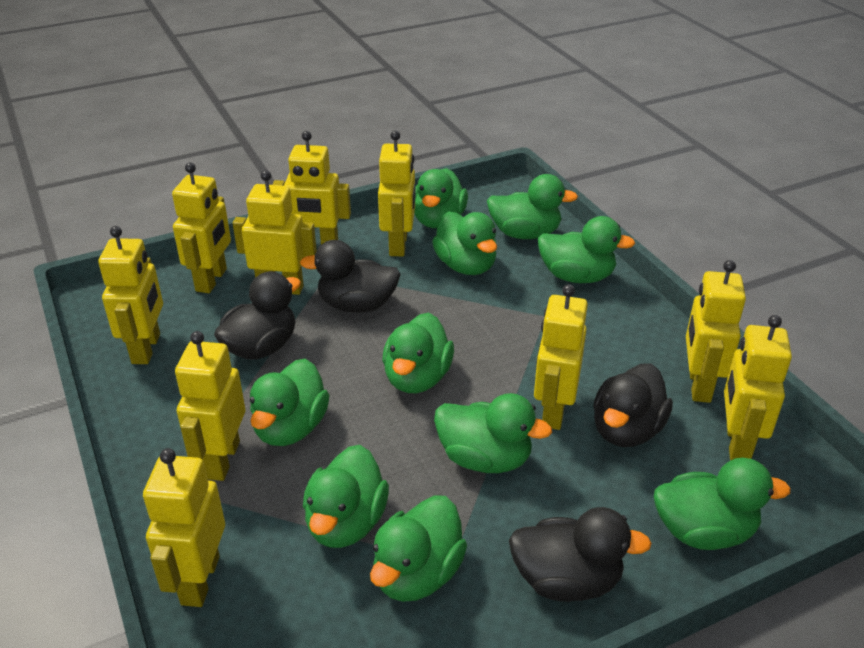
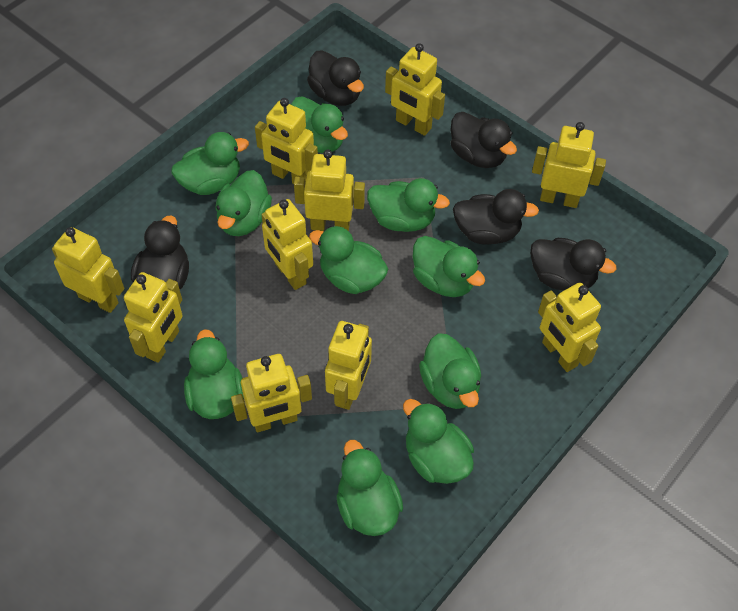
black duck: [214,272,301,360] [300,240,401,313] [509,507,652,602] [593,363,673,447] = 4 -> [131,215,189,289] [307,50,364,106] [450,112,517,168] [453,189,539,245] [530,238,616,291] = 5

